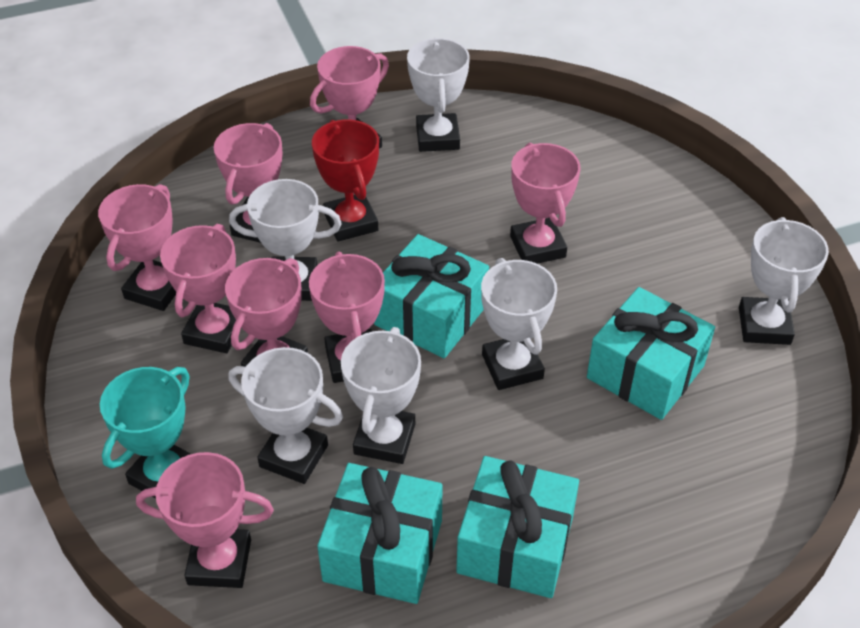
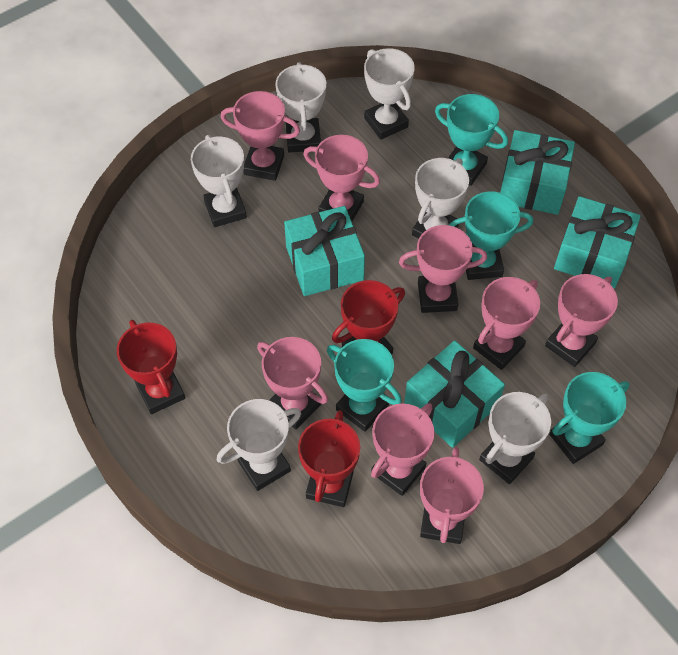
red trophy: [312,119,379,242] = 1 -> [117,320,185,414] [298,410,360,507] [332,280,405,355] = 3
turquoise trophy: [100,367,191,499] = 1 -> [327,339,402,432] [435,94,508,186] [449,192,533,280] [549,372,629,464] = 4

